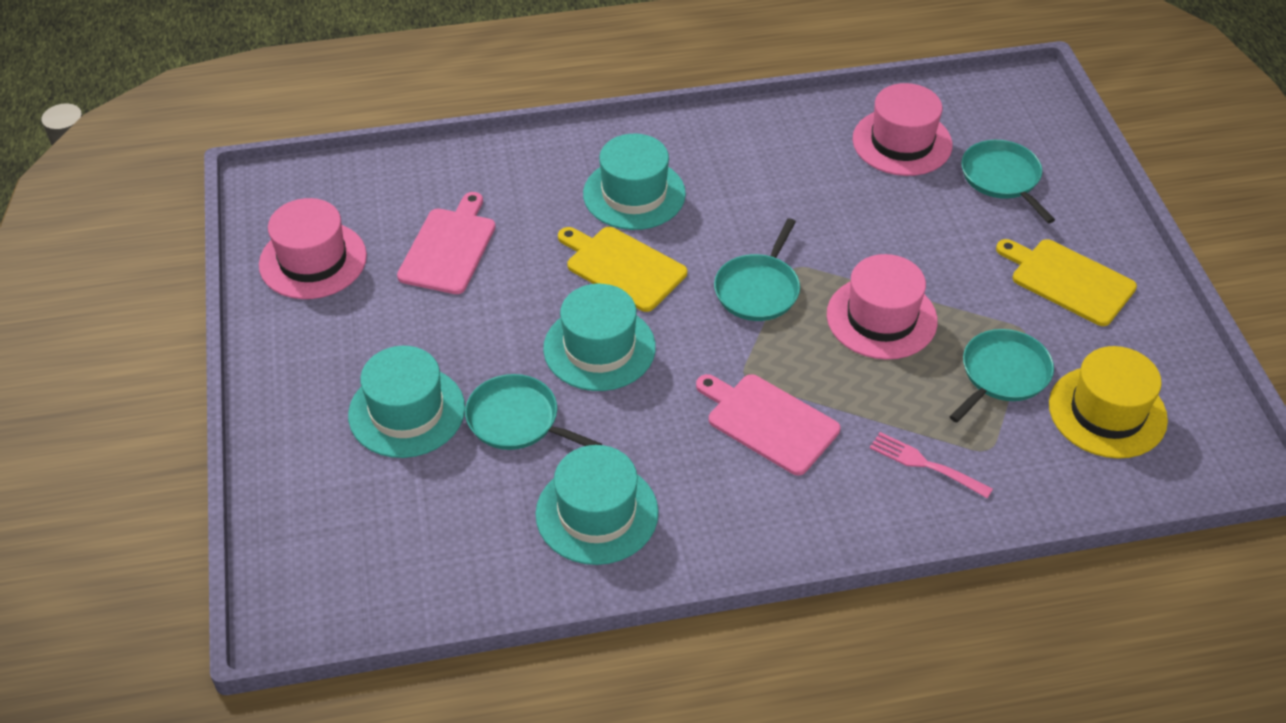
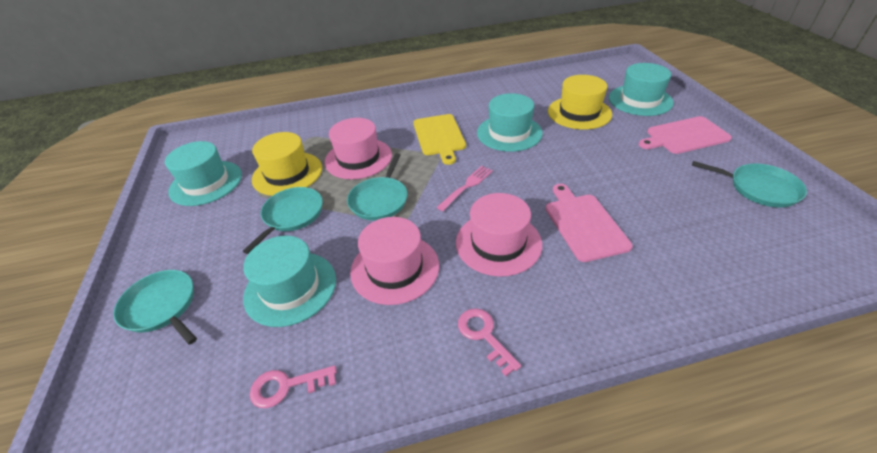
pink key: none = 0 -> [250,365,337,408] [458,308,521,376] = 2
yellow cutting board: [558,227,687,312] [996,239,1137,326] = 2 -> [413,114,466,165] = 1
yellow hat: [1049,346,1168,459] = 1 -> [252,132,322,196] [548,75,612,130] = 2

